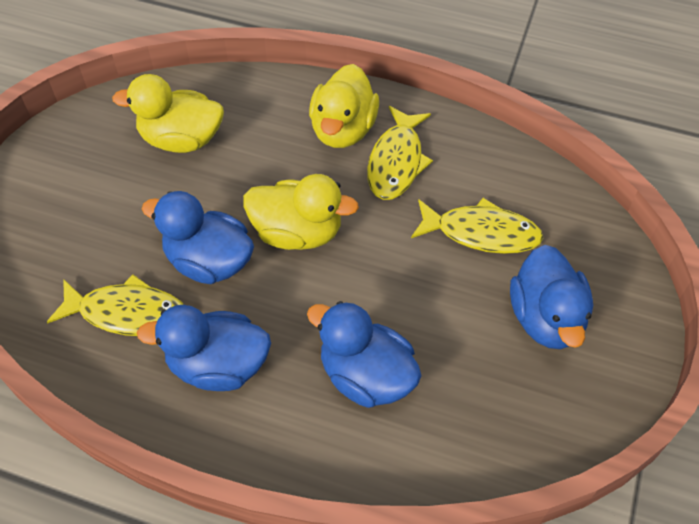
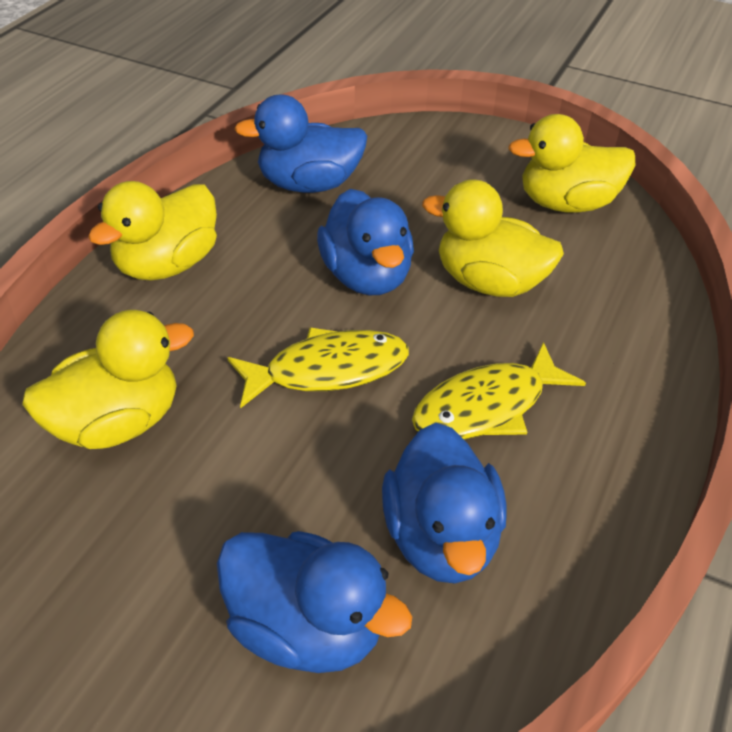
yellow duck: [112,74,224,153] [243,174,359,250] [309,64,379,148] = 3 -> [22,310,194,449] [88,181,217,280] [422,179,564,297] [508,114,635,213] = 4
yellow fish: [47,274,184,336] [367,106,433,200] [411,198,543,254] = 3 -> [227,328,409,409] [412,342,586,439] = 2

